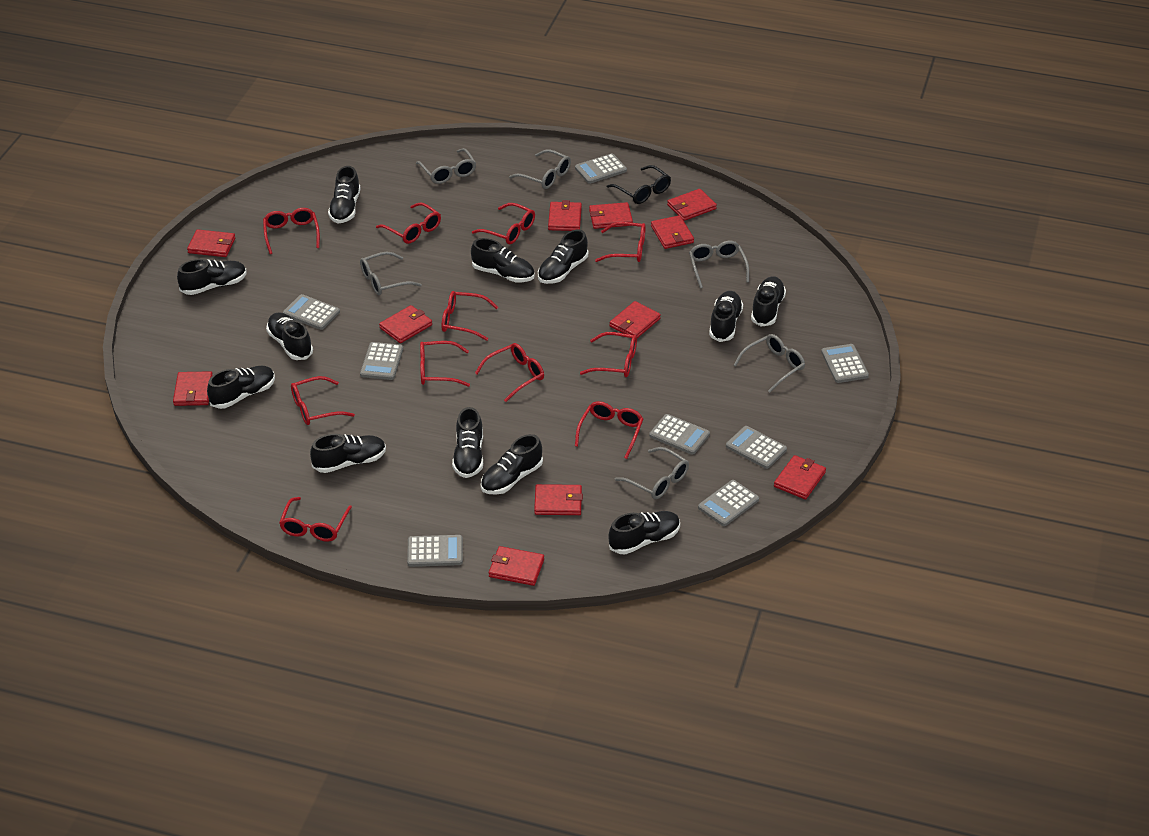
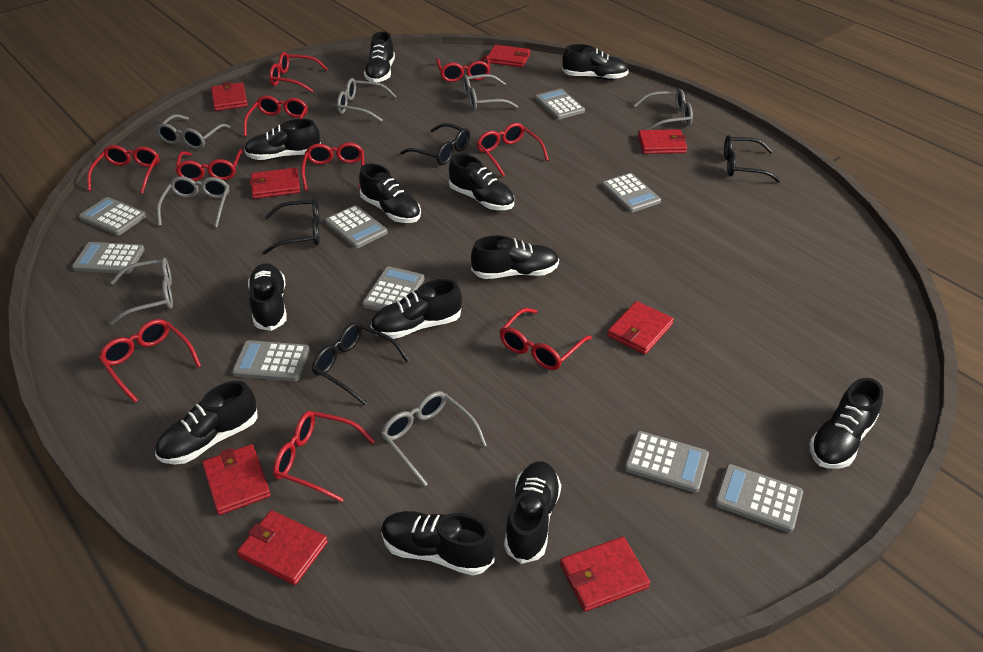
black glasses: [607,165,671,204] = 1 -> [262,198,320,255] [312,322,409,405] [400,123,470,165] [724,135,781,183] = 4
grey calculator: [283,294,340,330] [360,342,403,380] [407,535,463,567] [575,153,627,184] [649,414,710,455] [698,480,759,526] [726,426,787,469] [821,344,869,383] = 8 -> [72,242,145,274] [79,197,146,236] [232,340,310,381] [325,205,387,248] [362,266,425,311] [535,89,585,120] [602,173,661,213] [624,431,709,493] [714,464,803,533] = 9
grey glasses: [360,251,422,295] [416,148,476,184] [509,149,571,189] [615,447,689,499] [689,241,749,288] [734,334,805,393] = 6 -> [109,257,173,325] [156,114,231,149] [157,176,229,227] [337,78,396,122] [381,391,487,487] [463,74,518,110] [634,89,693,130] = 7
red glasses: [263,208,320,254] [279,497,352,542] [291,376,355,425] [376,203,441,244] [420,341,470,387] [442,291,498,341] [472,203,535,244] [475,343,544,402] [575,401,643,459] [580,332,637,377] [595,222,646,262] = 11 -> [87,145,160,194] [99,319,201,403] [175,149,243,181] [243,95,308,137] [269,52,328,92] [273,411,375,503] [301,142,364,191] [436,55,490,82] [477,123,549,176] [500,308,592,370] = 10
red wallet: [173,371,213,406] [187,229,235,257] [379,305,432,343] [489,546,544,586] [534,484,583,515] [548,200,582,231] [589,202,633,229] [609,301,661,338] [651,215,694,249] [667,189,717,221] [774,455,826,500] = 11 -> [202,444,271,515] [211,82,248,111] [237,510,328,585] [249,168,300,199] [488,45,530,67] [560,537,650,612] [607,301,674,355] [638,129,687,154] = 8

